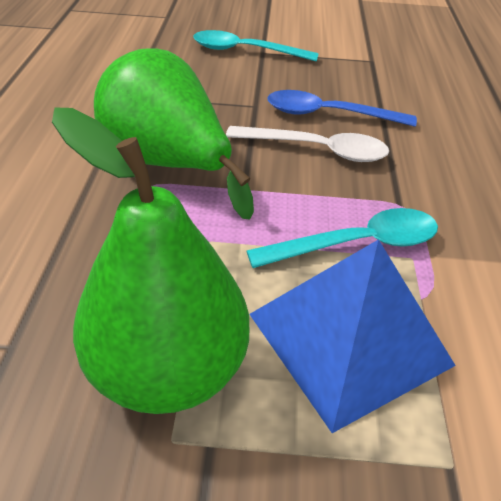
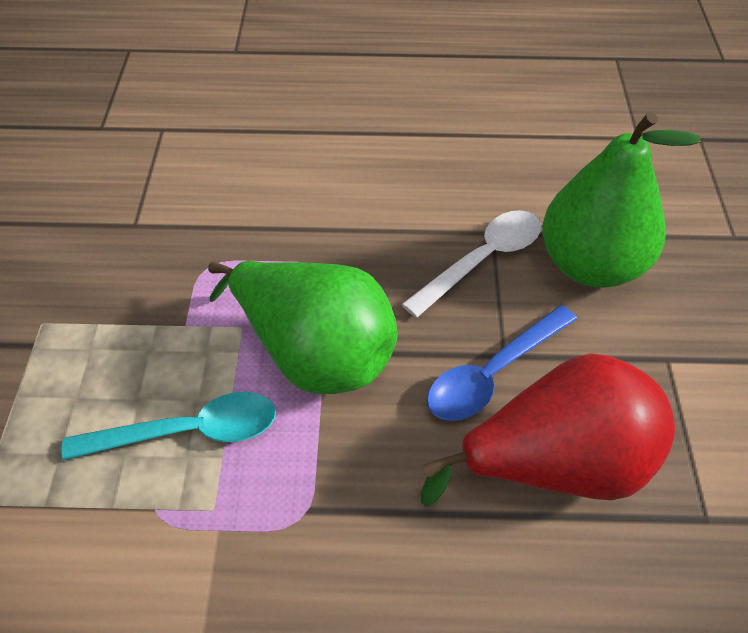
blue pyramid: [249,239,456,433] = 1 -> none = 0
red pear: none = 0 -> [421,353,675,506] = 1
turquoise spoon: [193,30,319,62] [247,208,438,268] = 2 -> [62,392,276,460] = 1

